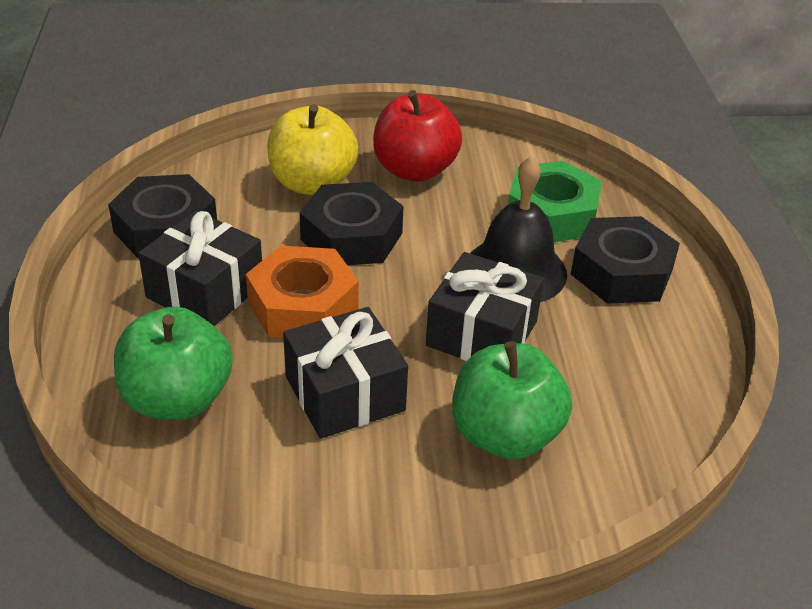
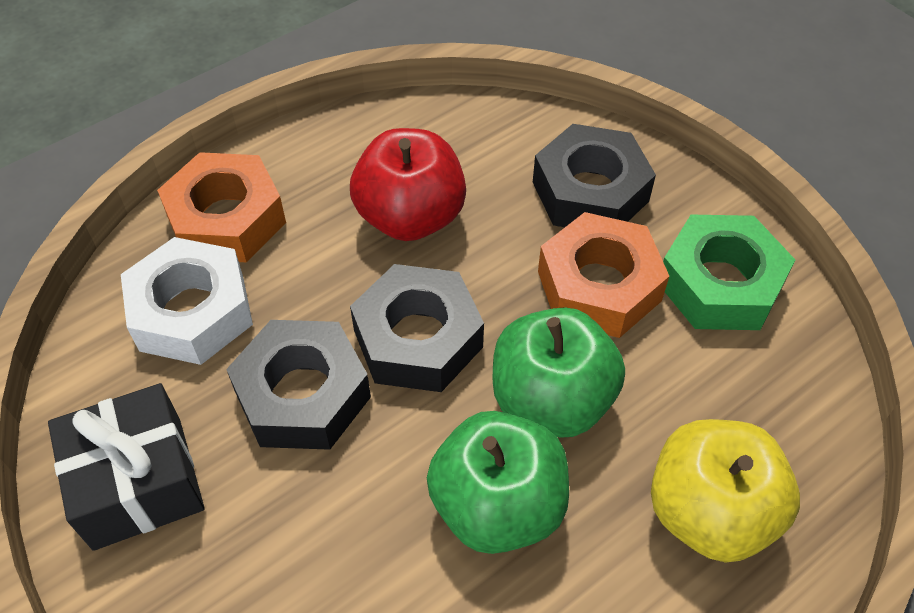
black bell: [470,156,567,302] = 1 -> none = 0
black gift: [138,211,262,326] [283,307,408,439] [426,252,544,361] = 3 -> [48,383,205,551] = 1
orange nut: [246,246,359,338] = 1 -> [157,152,286,262] [538,212,669,338] = 2
white nut: none = 0 -> [121,237,253,365] = 1

